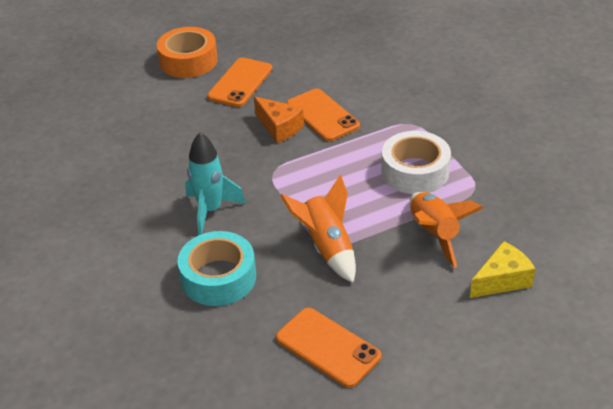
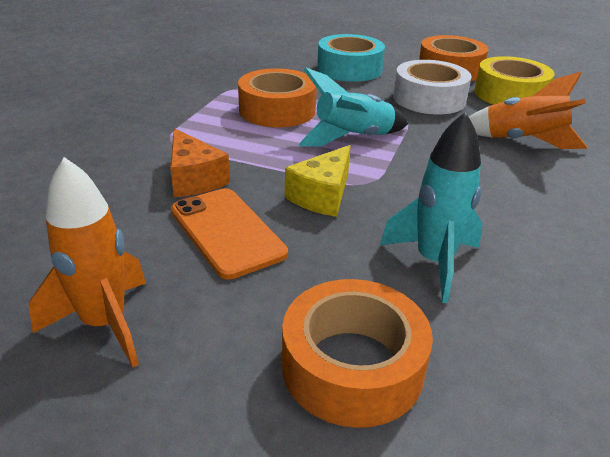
orange phone: [207,57,272,107] [276,308,381,388] [287,89,360,141] = 3 -> [171,188,288,280] = 1
orange tape: [157,27,218,78] = 1 -> [238,68,317,127] [282,279,433,428] [419,35,488,81] = 3
turquoise rocket: [185,132,246,235] = 1 -> [298,68,408,147] [380,112,483,303] = 2
yellow tape: none = 0 -> [474,56,554,105] = 1

